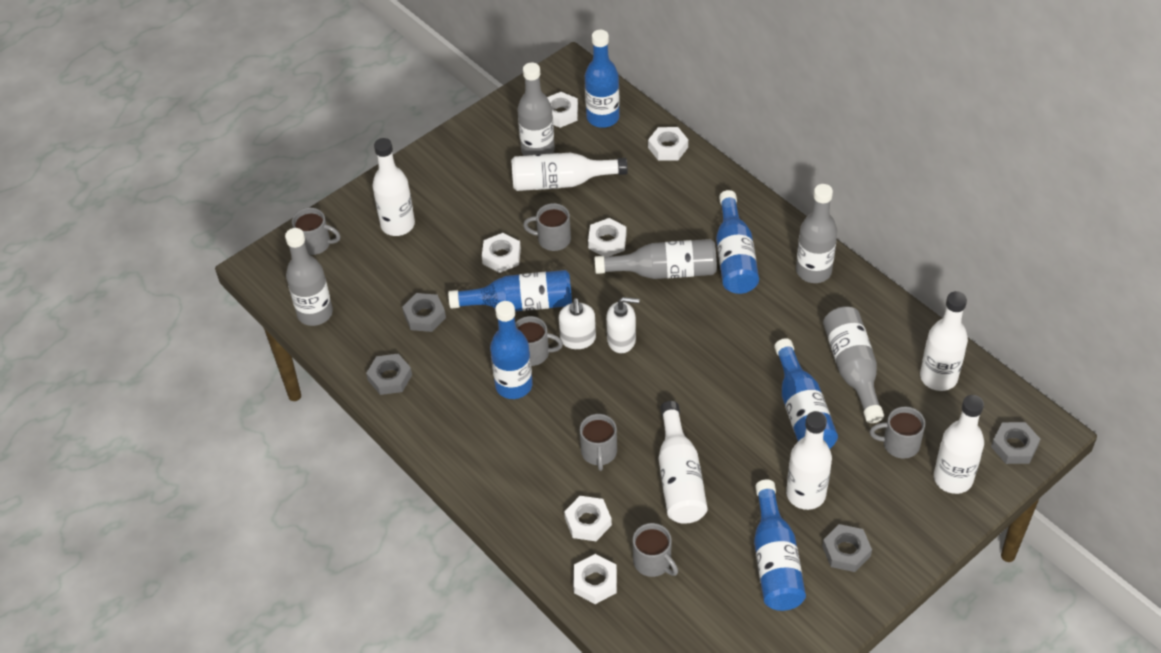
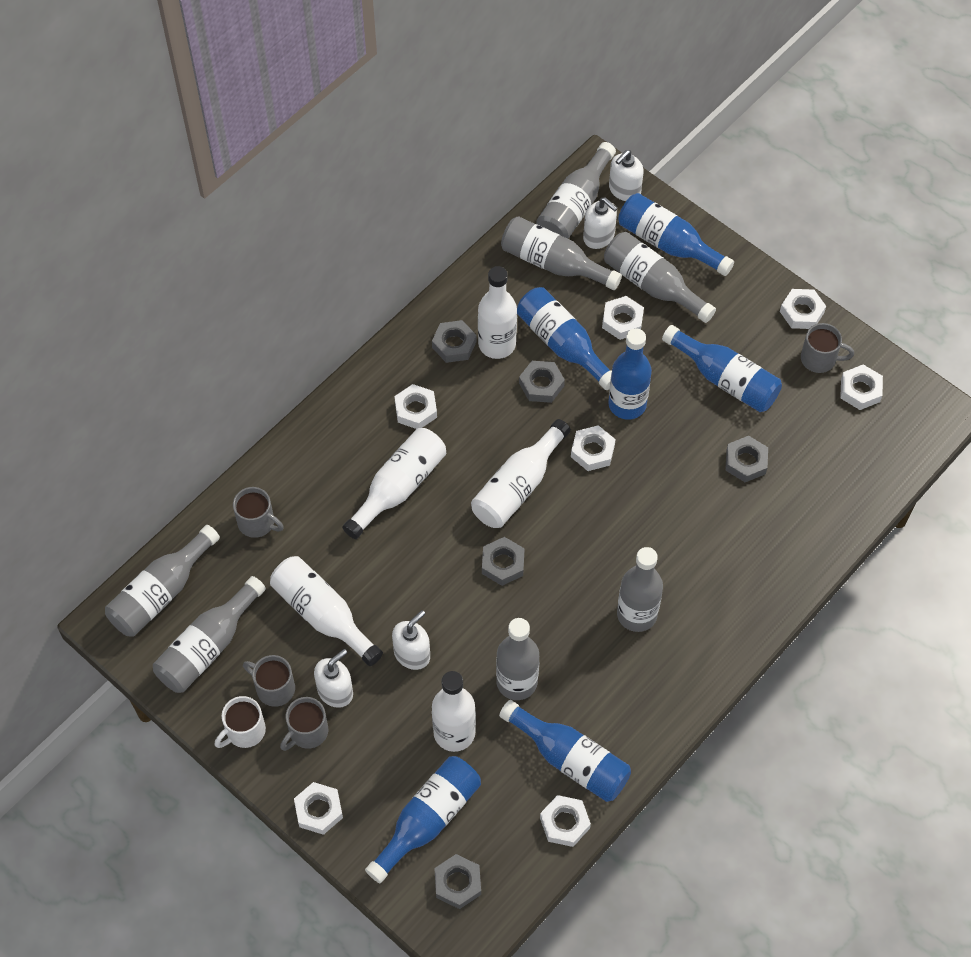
grey bottle: [285,228,333,326] [517,63,555,156] [594,239,717,279] [796,184,837,283] [823,306,884,423] = 5 -> [105,525,220,636] [153,576,266,693] [496,618,539,700] [501,216,622,290] [536,142,616,239] [604,232,716,323] [617,547,663,632] = 7
grey mug: [292,208,340,255] [515,316,563,366] [523,203,571,251] [580,414,617,471] [633,523,678,577] [869,406,925,458] = 6 -> [233,487,284,538] [243,655,295,707] [280,697,328,751] [801,323,854,373] = 4
grey nut: [366,354,412,395] [402,293,446,332] [822,524,872,572] [991,422,1040,464] = 4 -> [432,320,476,363] [434,854,481,909] [482,537,525,586] [519,361,565,403] [725,436,768,482] = 5
white bottle: [372,138,415,236] [511,153,628,191] [659,401,708,524] [786,411,832,510] [920,291,968,391] [934,395,984,494] = 6 -> [270,556,383,666] [342,428,446,539] [432,671,476,752] [471,419,571,528] [478,266,517,359] = 5
white mug: none = 0 -> [215,696,266,748] = 1
white nut: [482,233,521,273] [547,92,578,128] [564,496,612,541] [574,554,617,604] [588,218,627,257] [648,127,688,161] = 6 -> [294,782,343,835] [394,384,437,429] [540,795,591,847] [571,425,616,471] [602,296,644,340] [780,289,826,329] [840,364,883,410] = 7
white soap dispenser: [559,298,596,349] [606,297,639,353] = 2 -> [314,649,353,708] [392,610,430,670] [583,197,618,249] [609,150,644,201] = 4

